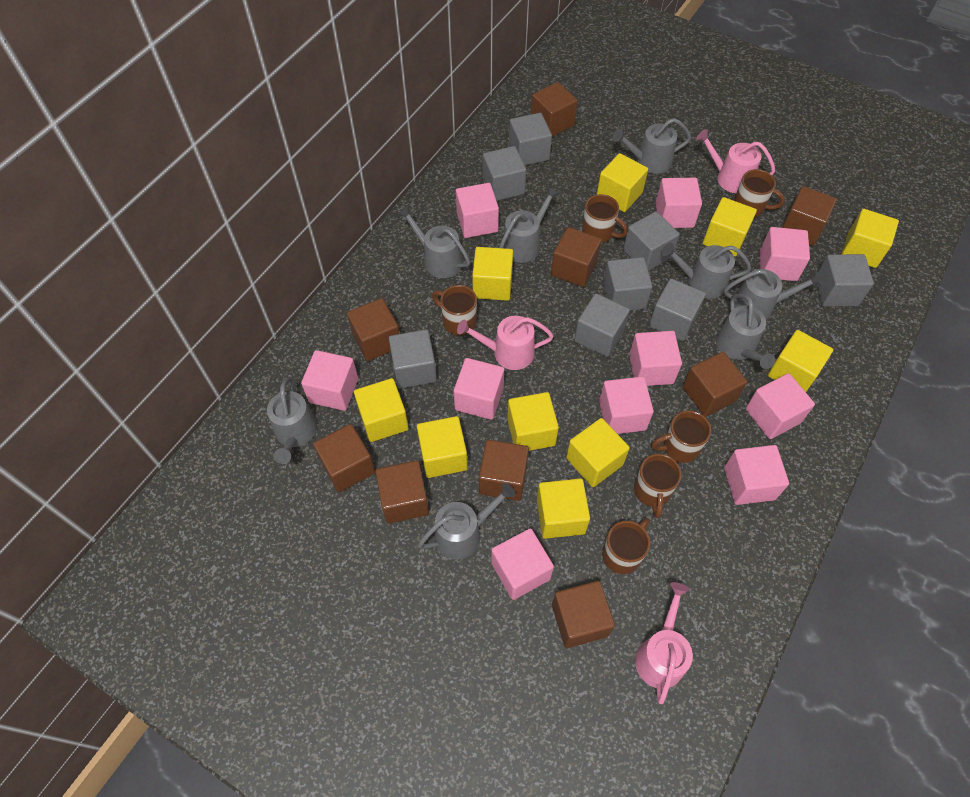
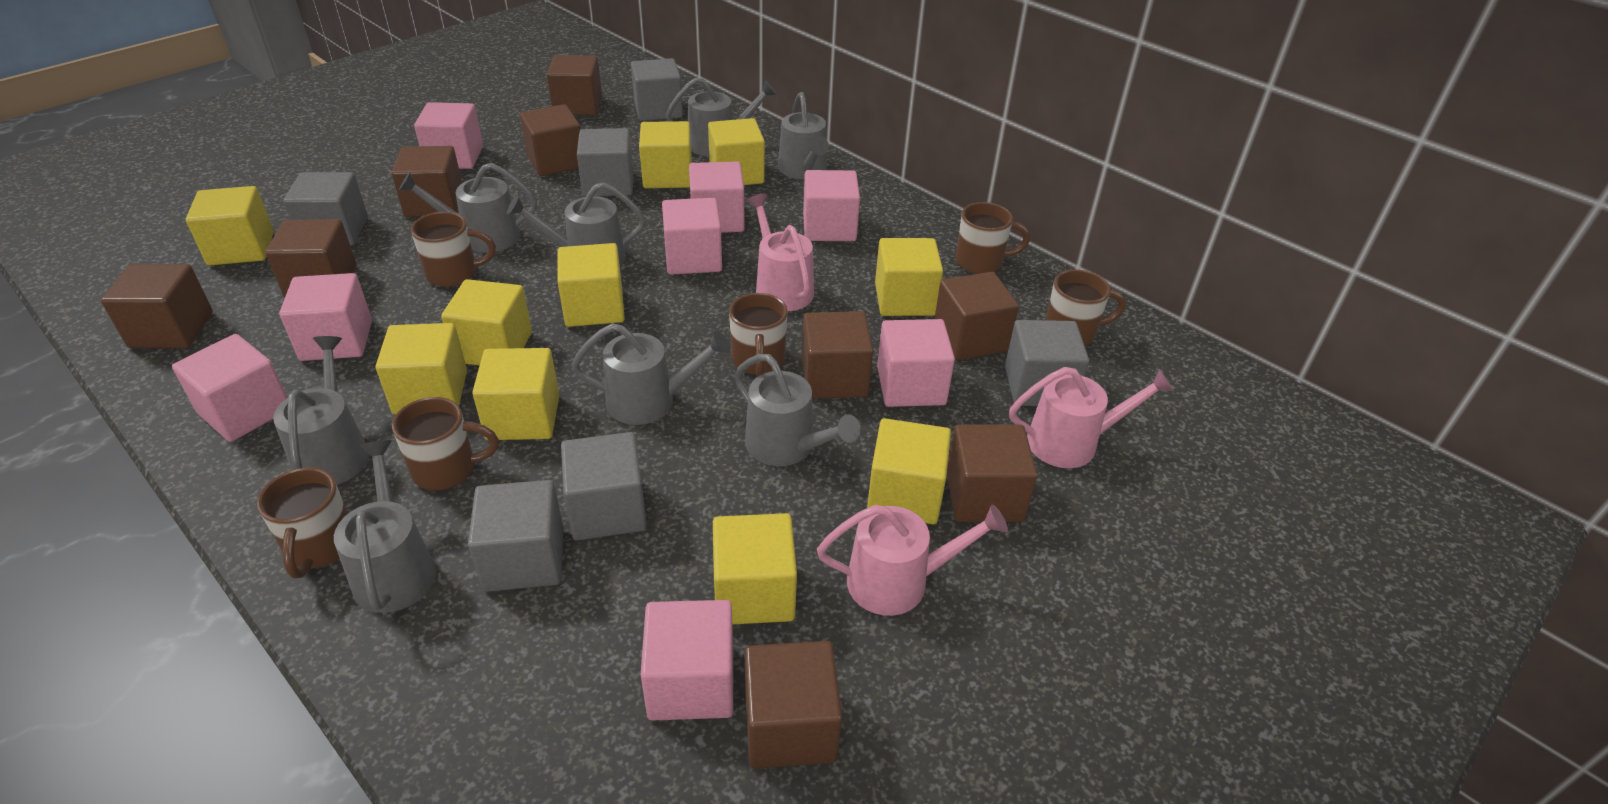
grey cube: [389,330,437,389] [483,146,526,201] [509,113,552,165] [574,294,630,357] [603,257,653,310] [623,211,680,271] [649,278,706,341] [816,254,874,307] = 8 -> [283,172,368,246] [468,480,564,592] [561,432,647,541] [577,128,633,197] [631,58,683,121] [1005,320,1089,406] = 6
pink cube: [301,350,358,411] [454,358,504,420] [456,183,499,238] [491,528,554,600] [599,376,654,434] [629,331,682,386] [655,178,702,228] [724,445,789,505] [746,373,815,439] [760,227,810,281] = 10 -> [172,334,287,442] [279,273,372,361] [414,102,483,169] [641,600,733,721] [662,198,722,275] [689,162,745,233] [803,170,860,241] [877,319,955,407] = 8

